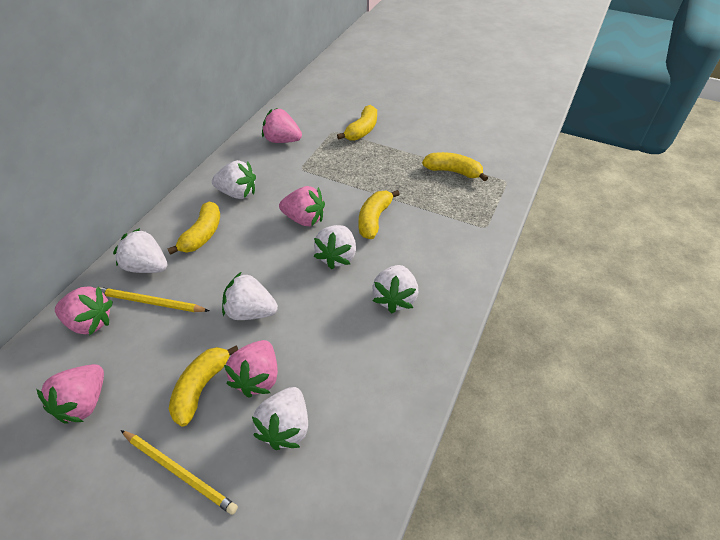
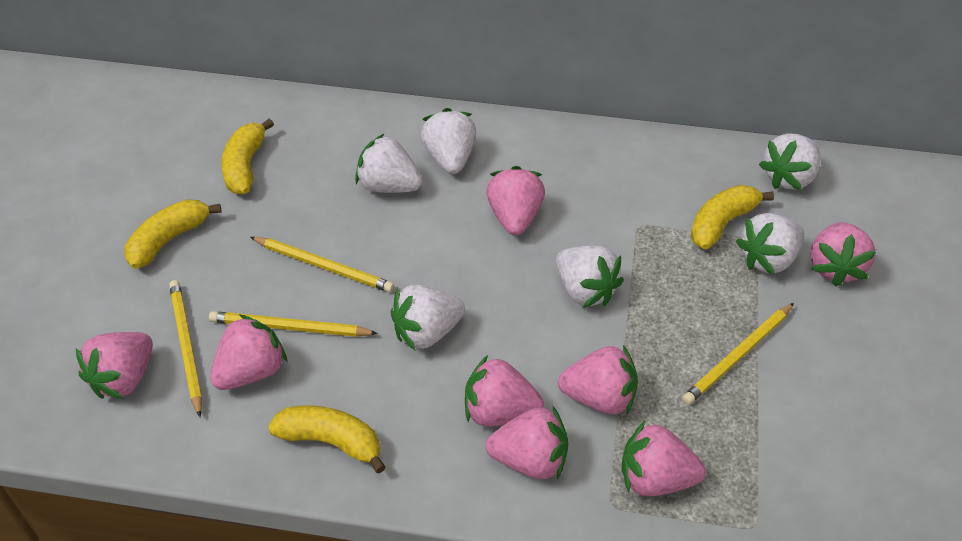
pink strawberry: [37,364,104,424] [55,286,113,335] [224,340,278,398] [262,108,302,143] [279,186,325,226] = 5 -> [76,332,153,399] [210,315,287,390] [465,355,544,426] [485,407,568,480] [486,166,545,235] [558,345,638,414] [622,421,706,496] [811,222,876,287] = 8
yellow banana: [167,201,220,255] [169,345,238,426] [337,105,377,141] [359,190,400,239] [422,152,488,181] = 5 -> [124,199,222,269] [221,119,274,194] [268,405,386,474] [691,185,774,249] = 4
yellow pencil: [99,287,209,312] [121,430,238,515] = 2 -> [169,280,202,417] [209,311,378,337] [250,237,394,292] [682,303,794,405] = 4

